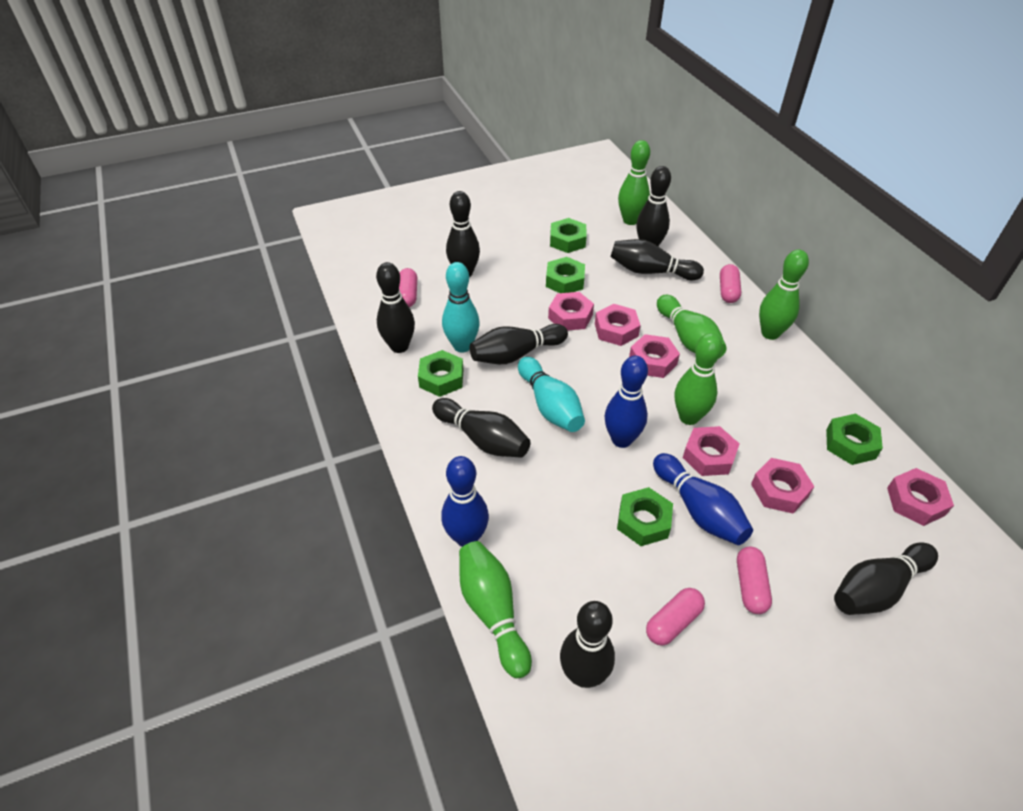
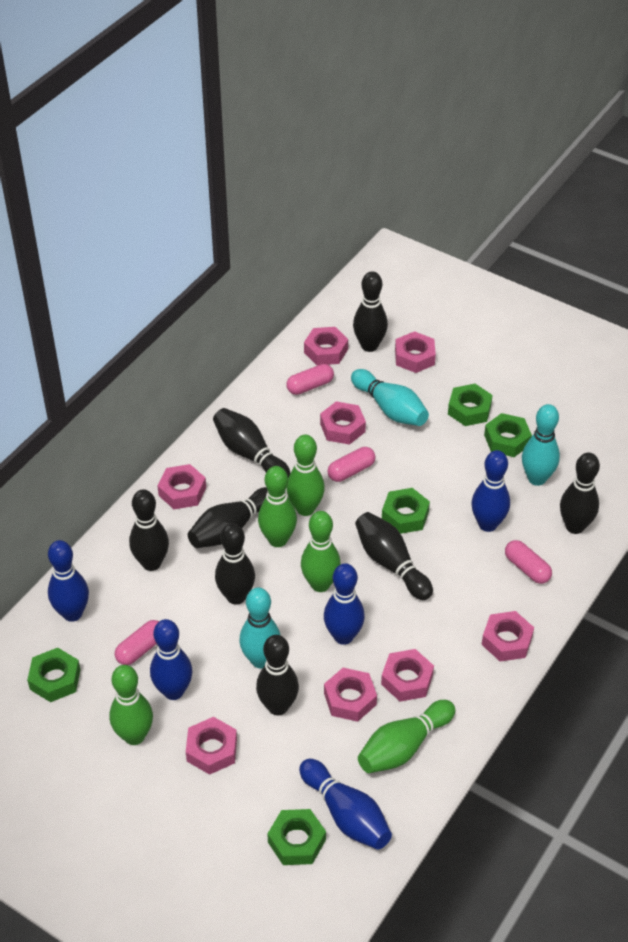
blue bowling pin: [441,456,489,547] [605,356,648,448] [653,453,753,545] = 3 -> [48,540,89,622] [150,619,193,700] [299,759,392,850] [324,563,365,645] [471,450,510,532] = 5
pink nut: [548,292,594,331] [595,304,641,346] [629,334,680,378] [683,426,739,476] [751,458,814,514] [887,468,954,526] = 6 -> [157,464,206,509] [186,717,237,775] [304,327,348,365] [320,401,366,445] [324,668,377,722] [381,649,434,702] [395,331,436,373] [482,611,534,662] = 8
turquoise bowling pin: [442,262,480,353] [518,357,585,432] = 2 -> [240,587,280,669] [351,369,429,426] [522,404,560,486] = 3

